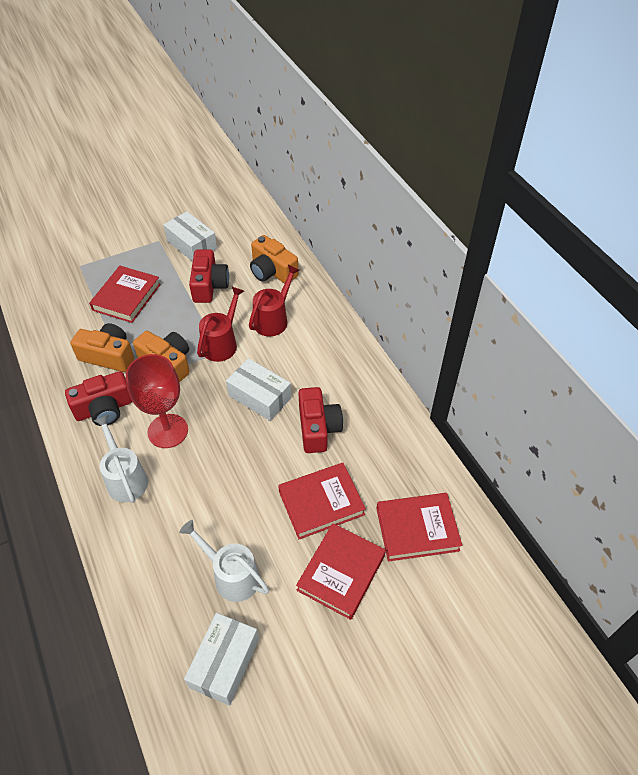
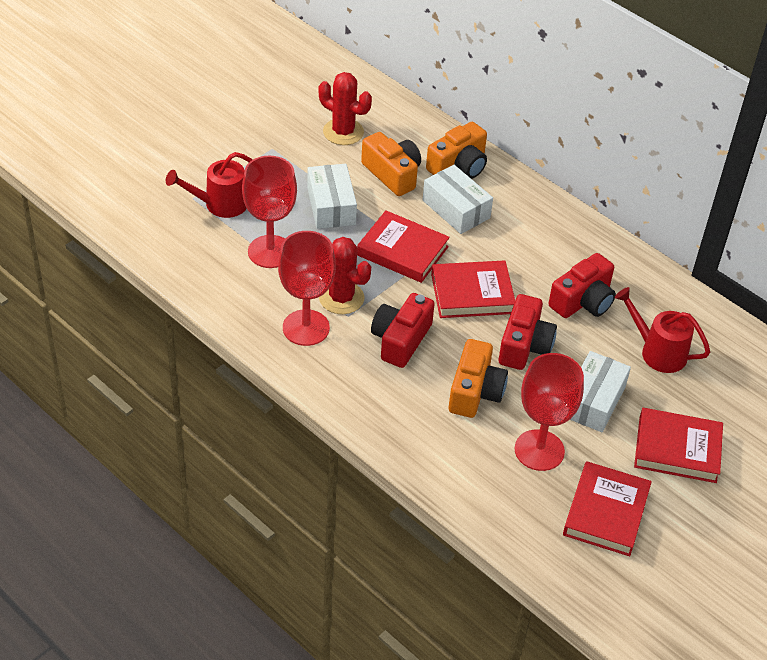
red cactus: none = 0 -> [318,72,372,145] [319,237,371,314] = 2
red goblet: [126,354,188,448] = 1 -> [242,156,297,268] [278,231,336,346] [515,353,584,471] = 3
white watering can: [93,415,148,503] [179,520,269,602] = 2 -> none = 0

